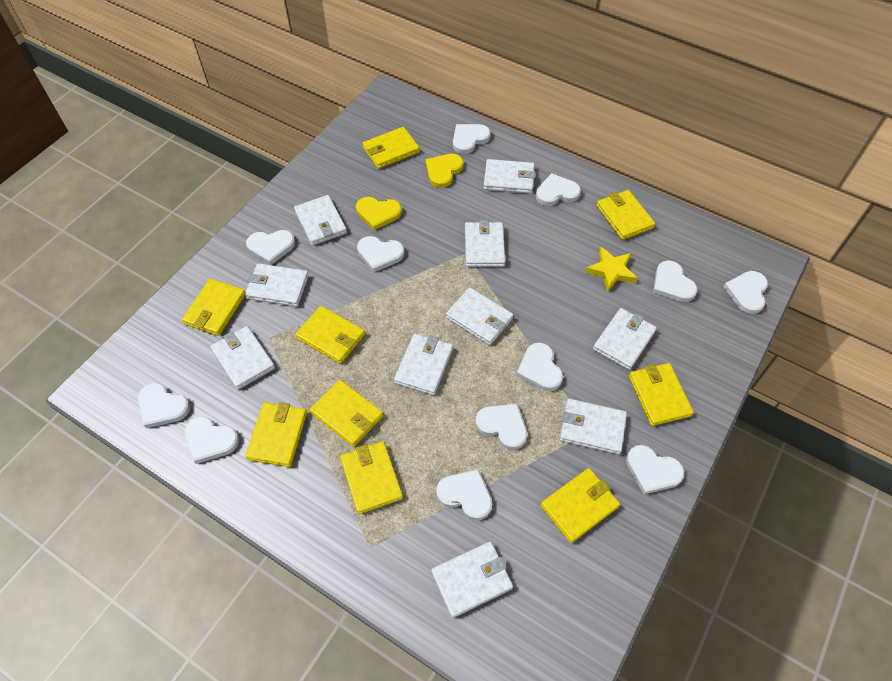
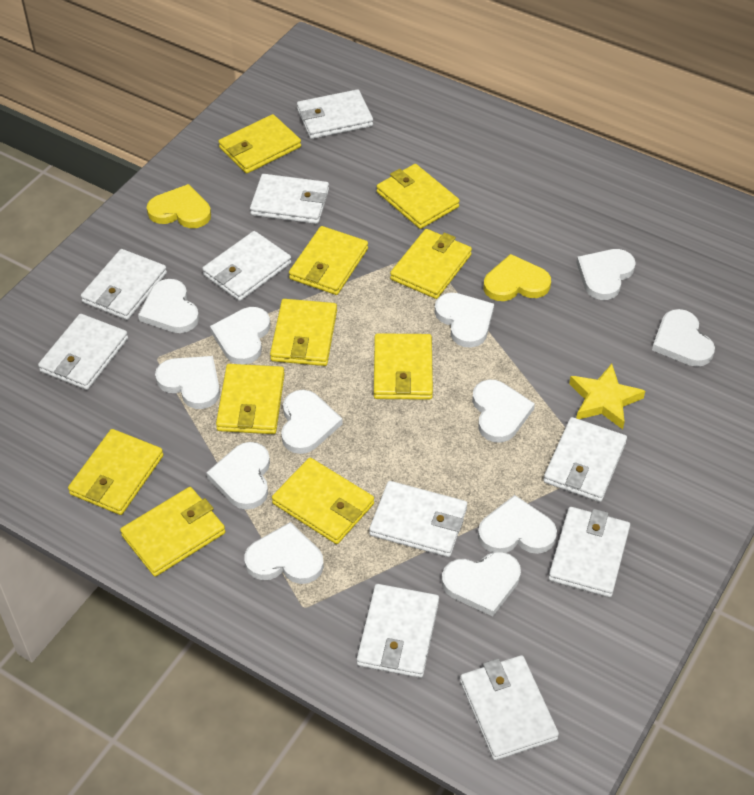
yellow wallet: [182,279,245,336] [245,402,307,467] [296,306,365,364] [310,380,383,447] [340,441,403,514] [363,127,420,169] [541,468,620,543] [596,190,655,240] [629,363,694,426] = 9 -> [68,429,164,515] [120,487,225,577] [216,364,285,434] [218,114,301,174] [270,299,337,366] [272,458,374,544] [289,226,368,295] [374,333,433,400] [377,164,460,229] [390,229,472,299] = 10

